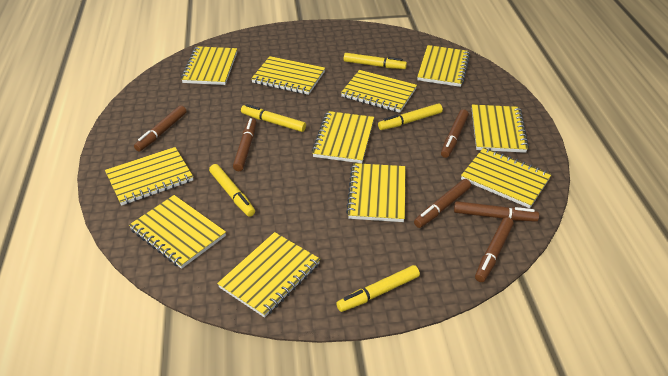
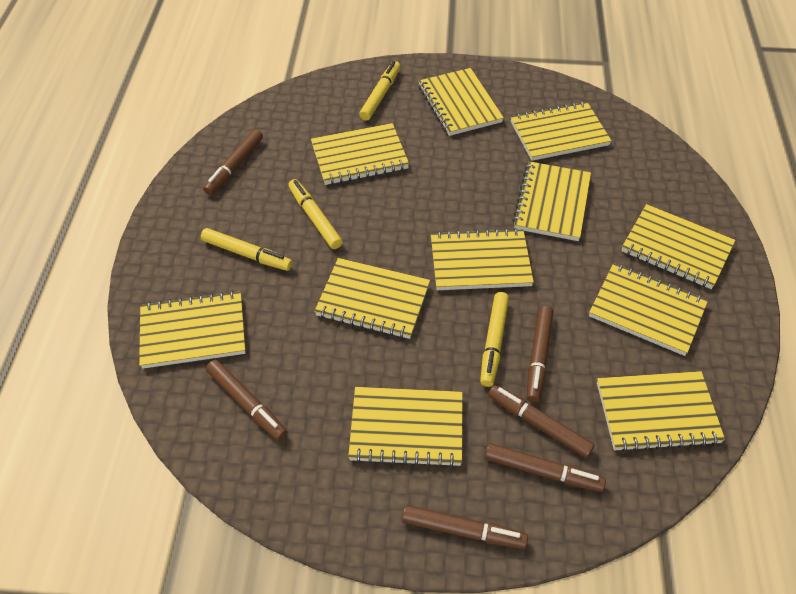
yellow marker: [209,164,255,217] [241,104,306,132] [336,265,420,312] [343,53,407,69] [378,103,443,130] = 5 -> [201,228,293,271] [288,179,343,249] [359,61,400,121] [480,292,509,387] = 4

